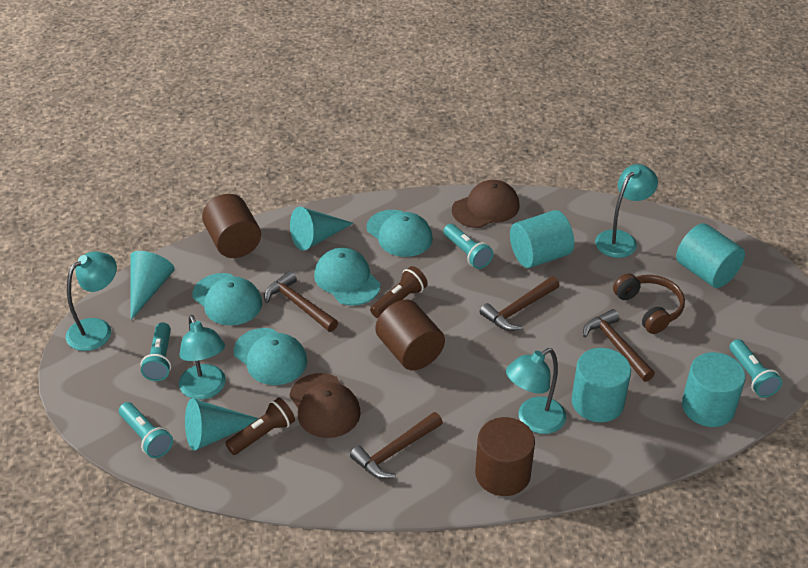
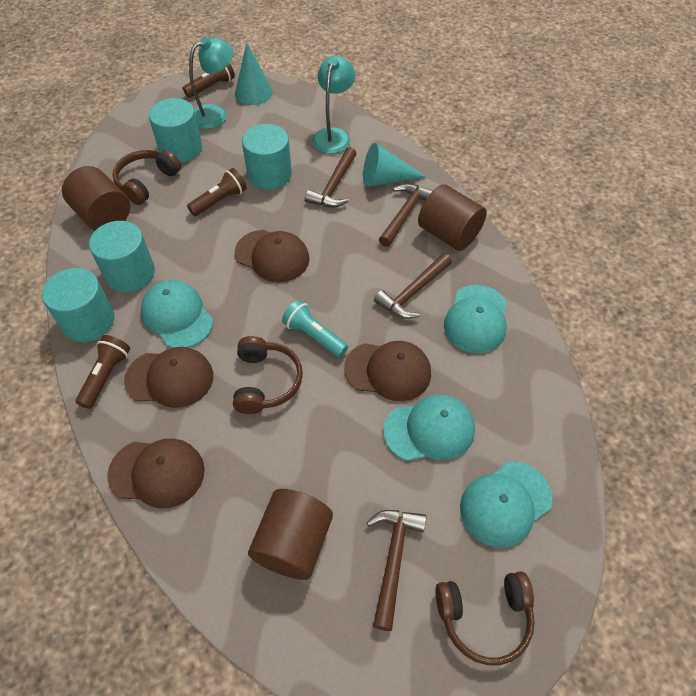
brown cap: [289,373,361,438] [452,180,519,228] = 2 -> [107,439,205,509] [124,347,213,408] [235,230,309,282] [344,341,431,401] = 4
brown flashlight: [225,397,295,455] [370,266,428,318] = 2 -> [76,335,130,409] [183,63,235,98] [187,168,247,216] = 3
brown headphones: [613,274,685,334] = 1 -> [112,150,181,205] [233,336,303,414] [435,571,535,665] = 3
turquoise cone: [130,251,175,320] [185,398,259,451] [290,207,353,251] = 3 -> [235,43,273,105] [363,143,426,187] = 2
turquoise flashlight: [119,402,173,458] [141,322,171,381] [443,224,493,269] [729,339,782,398] = 4 -> [282,300,348,358] = 1
turquoise lamp: [66,252,117,351] [179,315,226,400] [506,348,566,434] [595,164,658,258] = 4 -> [189,37,233,129] [312,56,355,154] = 2

